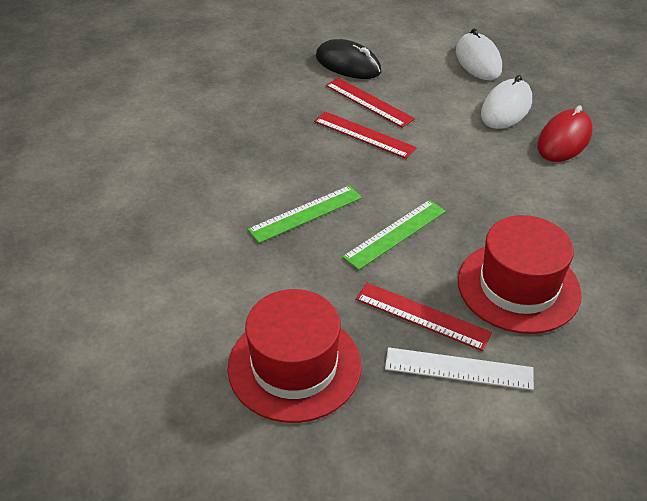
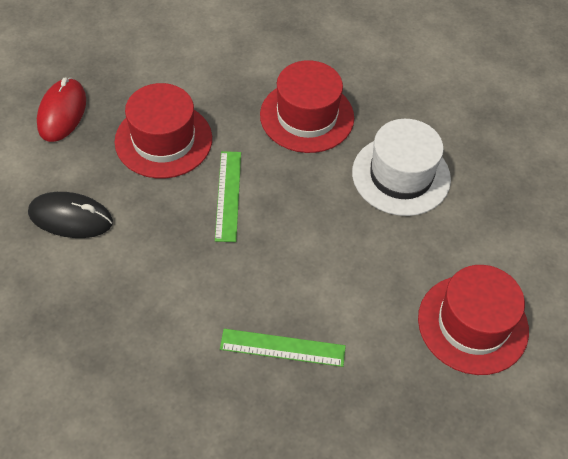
red hat: [228,289,361,423] [458,215,582,334] = 2 -> [114,83,212,178] [260,60,354,153] [418,265,529,375] = 3
red ruler: [314,111,417,159] [326,78,415,128] [356,283,492,351] = 3 -> none = 0
white hat: none = 0 -> [352,119,451,216] = 1
white mouse: [456,29,502,80] [481,75,532,129] = 2 -> none = 0
white ruler: [385,347,534,390] = 1 -> none = 0

